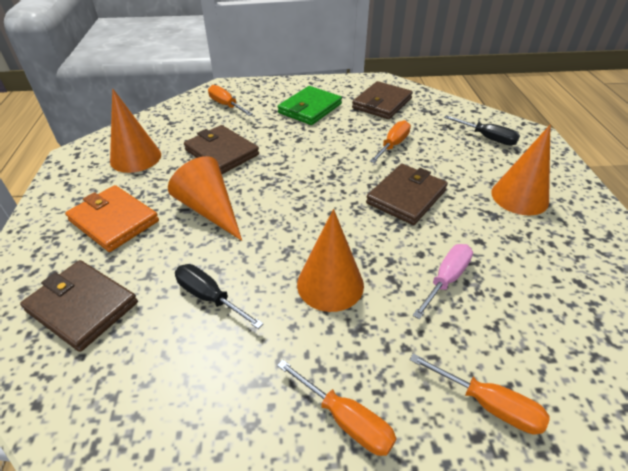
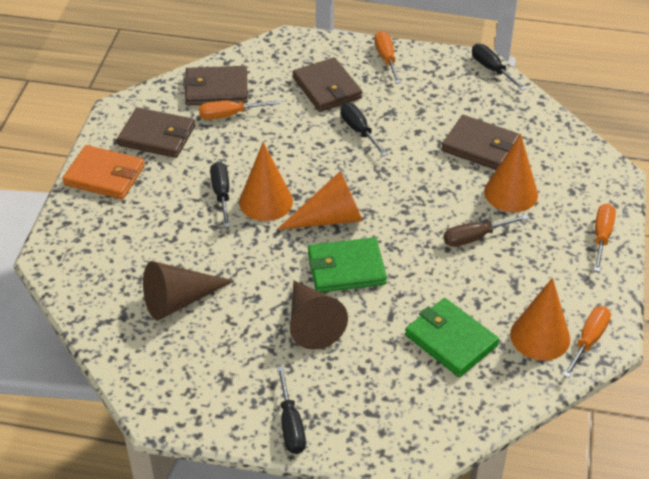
black screwdriver: [175,264,264,329] [444,115,520,146] = 2 -> [210,162,230,227] [277,367,306,454] [340,103,388,157] [472,44,527,91] = 4
brown cone: none = 0 -> [143,261,234,320] [290,281,348,350] = 2
brown screwdriver: none = 0 -> [443,215,528,247] = 1
green wallet: [278,86,342,125] = 1 -> [308,237,387,292] [405,298,499,377] = 2
pink screwdriver: [413,244,473,319] = 1 -> none = 0

